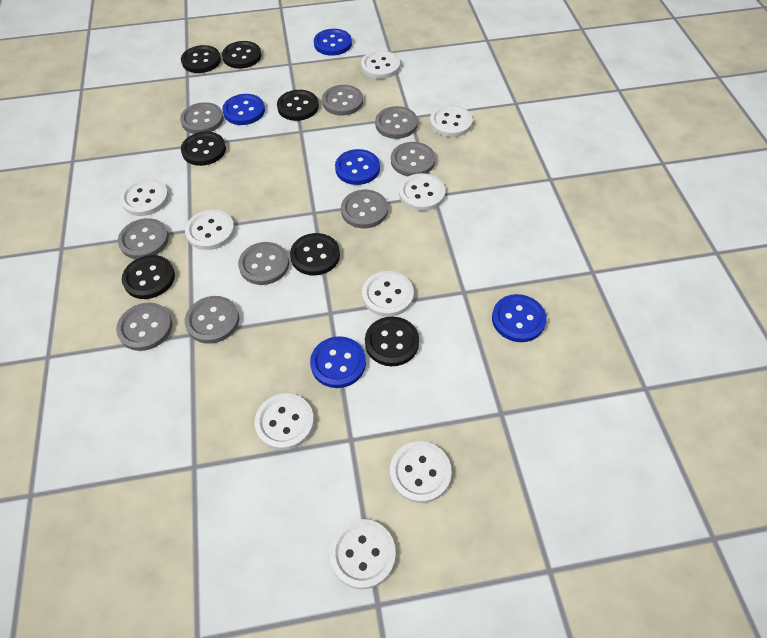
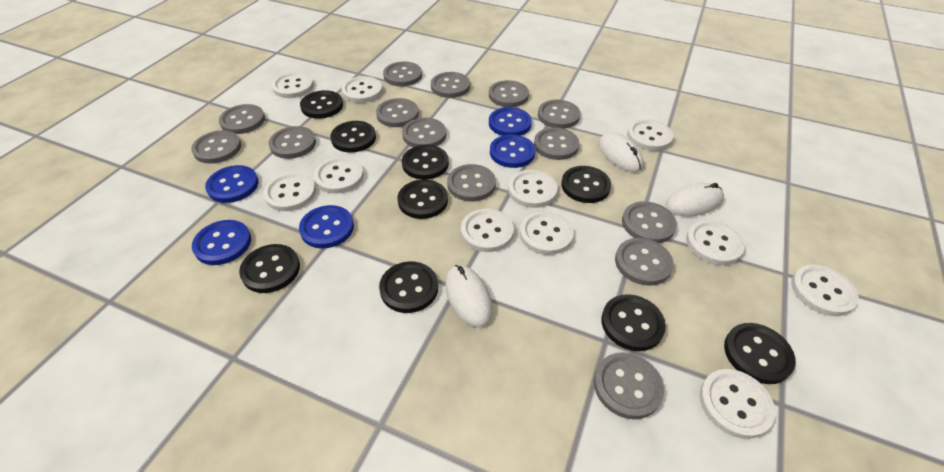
black button: [122,255,175,299] [181,45,221,73] [181,131,226,166] [222,41,261,69] [277,90,319,121] [290,233,340,276] [365,316,419,366] = 7 -> [239,244,300,293] [300,90,343,119] [330,121,376,153] [379,261,438,313] [398,179,448,219] [402,145,449,180] [561,166,611,203] [601,294,666,351] [724,323,796,384] = 9
grey button: [116,303,172,351] [118,218,169,259] [180,102,224,134] [185,296,239,344] [238,242,289,285] [322,85,363,116] [341,190,388,228] [375,106,418,139] [391,142,435,176] = 9 -> [191,130,241,164] [219,104,265,134] [268,126,316,159] [376,98,419,127] [383,62,422,86] [402,118,446,147] [431,72,470,98] [447,164,496,201] [489,80,529,107] [534,127,579,160] [538,100,580,129] [594,352,664,419] [615,238,674,285] [622,201,677,243] = 14
white button: [120,178,169,216] [185,210,235,250] [255,393,314,450] [330,519,396,589] [361,50,400,79] [362,271,414,317] [390,441,452,503] [399,173,445,211] [430,105,473,137] = 9 -> [263,173,316,211] [272,72,314,98] [314,157,364,193] [342,76,382,103] [461,209,514,252] [508,170,558,208] [520,211,574,255] [627,119,673,151] [686,220,745,265] [700,369,776,439] [791,265,859,316] = 11
white mouse: none = 0 -> [445,265,493,328] [599,133,644,172] [666,183,724,216] = 3

